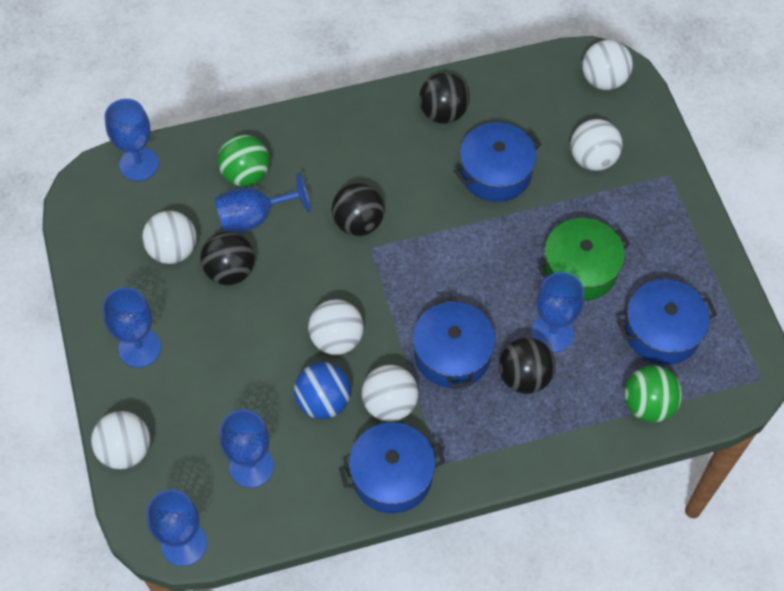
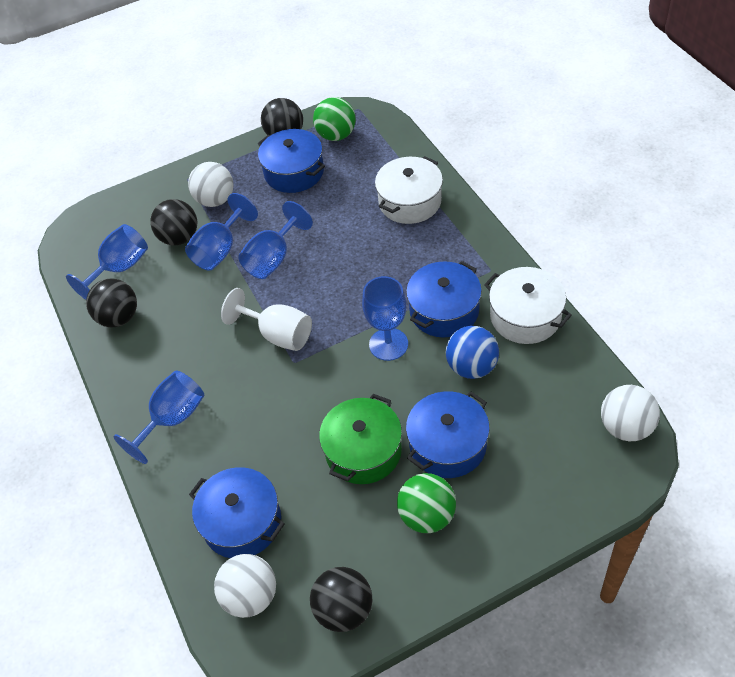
blue goblet: [102,287,161,368] [104,99,159,181] [147,490,207,566] [215,173,310,233] [219,410,274,488] [531,272,584,353] = 6 -> [66,224,148,300] [114,370,204,464] [185,193,258,270] [238,201,313,279] [362,276,408,361] = 5
white ball: [91,411,150,469] [142,210,197,264] [308,299,364,355] [362,365,419,422] [571,119,623,171] [582,40,633,90] = 6 -> [188,162,233,207] [214,554,276,618] [601,385,660,441] = 3
white goblet: none = 0 -> [221,288,312,351] = 1
white pot: none = 0 -> [375,156,443,224] [484,267,572,344] = 2

